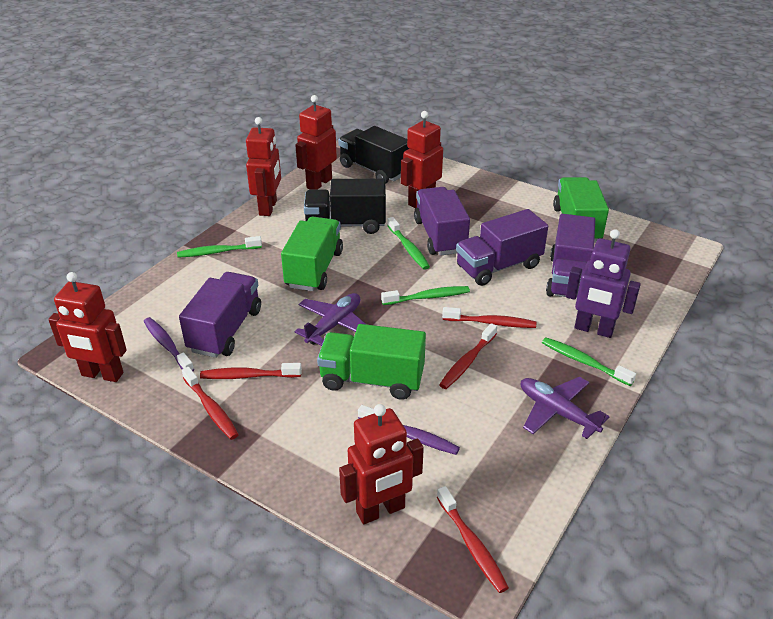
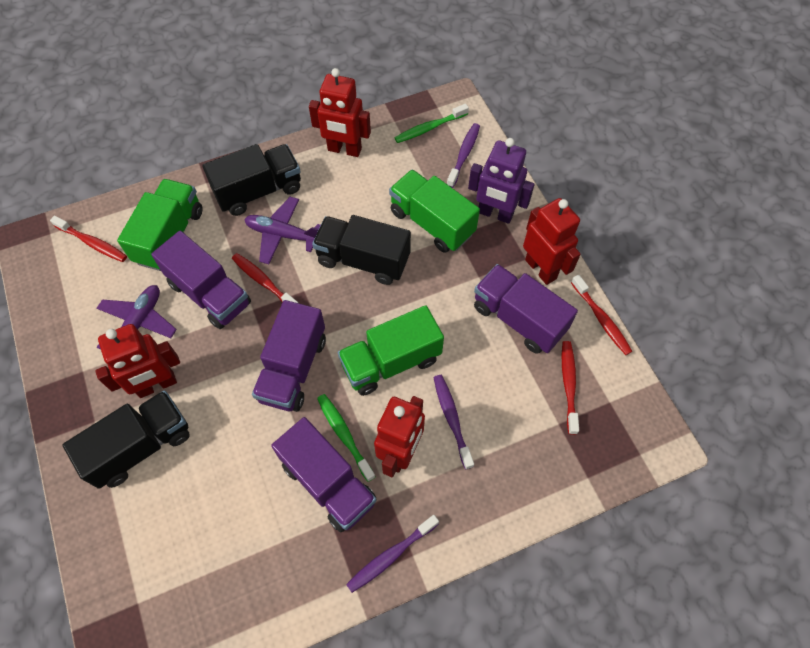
black truck: [304,178,386,234] [338,126,409,184] = 2 -> [63,391,190,489] [202,144,301,216] [312,215,411,285] = 3
green toothbrush: [177,236,262,258] [381,286,470,305] [387,217,430,270] [542,337,636,386] = 4 -> [317,394,375,482] [395,104,469,143] = 2
purple toothbrush: [143,317,194,371] [358,405,460,455] = 2 -> [346,515,439,593] [433,375,474,469] [447,123,480,188] = 3
red robot: [48,272,127,382] [246,117,281,216] [295,95,337,190] [339,404,424,524] [401,111,443,208] = 5 -> [95,324,180,398] [309,68,371,157] [374,396,425,477] [523,198,581,285] = 4
red toothbrush: [182,367,239,440] [200,363,302,379] [437,486,509,593] [439,323,497,389] [442,307,536,328] = 5 -> [50,216,127,262] [232,253,298,303] [562,341,579,435] [571,275,632,355] = 4

